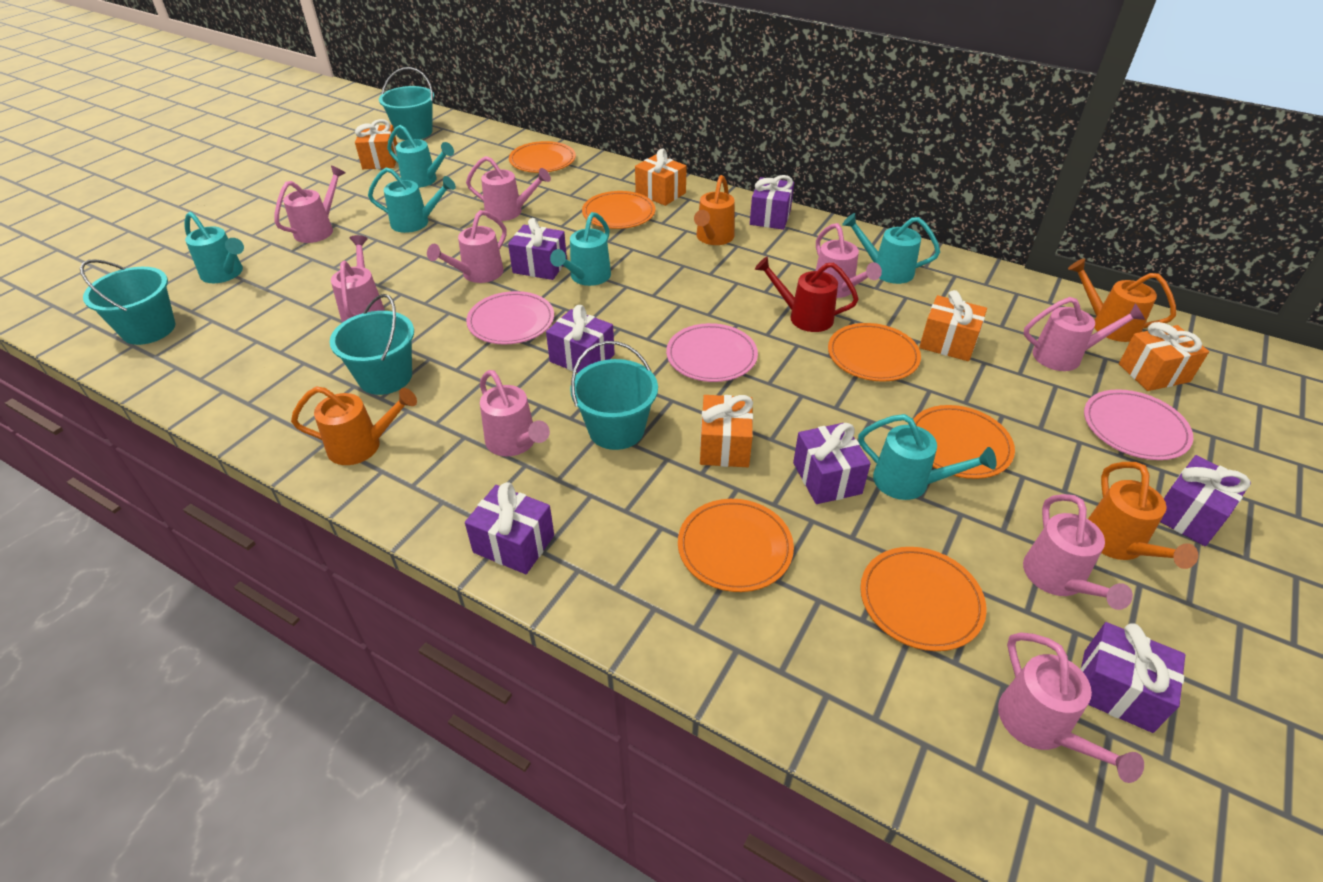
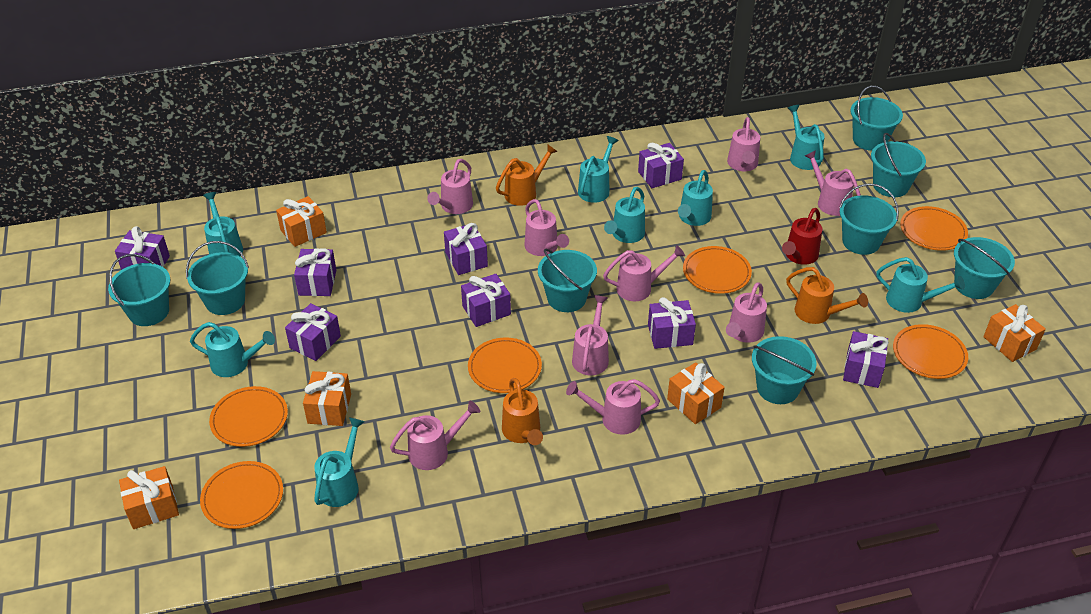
orange watering can: [291,386,417,465] [694,175,735,245] [1068,258,1176,342] [1088,462,1198,569] = 4 -> [496,145,558,206] [502,378,543,445] [786,267,868,324] = 3
pink plate: [466,291,554,345] [666,323,758,382] [1084,389,1193,460] = 3 -> none = 0
purple gift: [465,482,554,574] [508,218,567,280] [546,305,615,373] [750,175,794,230] [793,423,871,504] [1081,622,1185,733] [1160,455,1251,546] = 7 -> [115,226,170,270] [285,303,341,361] [294,248,336,296] [444,223,488,275] [461,274,511,327] [638,143,684,188] [648,297,696,349] [843,331,889,388] = 8
turquoise bucket: [80,259,175,345] [330,294,414,395] [379,67,434,140] [570,341,658,450] = 4 -> [108,254,170,326] [186,241,249,315] [538,249,597,312] [752,336,817,404] [839,184,899,255] [850,86,903,151] [871,133,926,197] [954,237,1015,299] = 8
turquoise watering can: [185,212,244,283] [368,167,456,233] [387,125,454,188] [550,212,611,286] [842,213,940,284] [858,414,997,500] = 6 -> [190,322,275,377] [203,192,243,256] [314,418,364,507] [578,136,619,203] [604,187,645,243] [678,170,713,226] [788,105,825,170] [876,257,965,313] = 8

